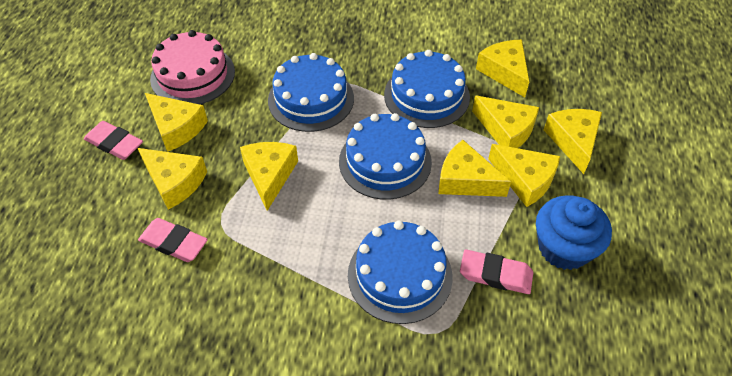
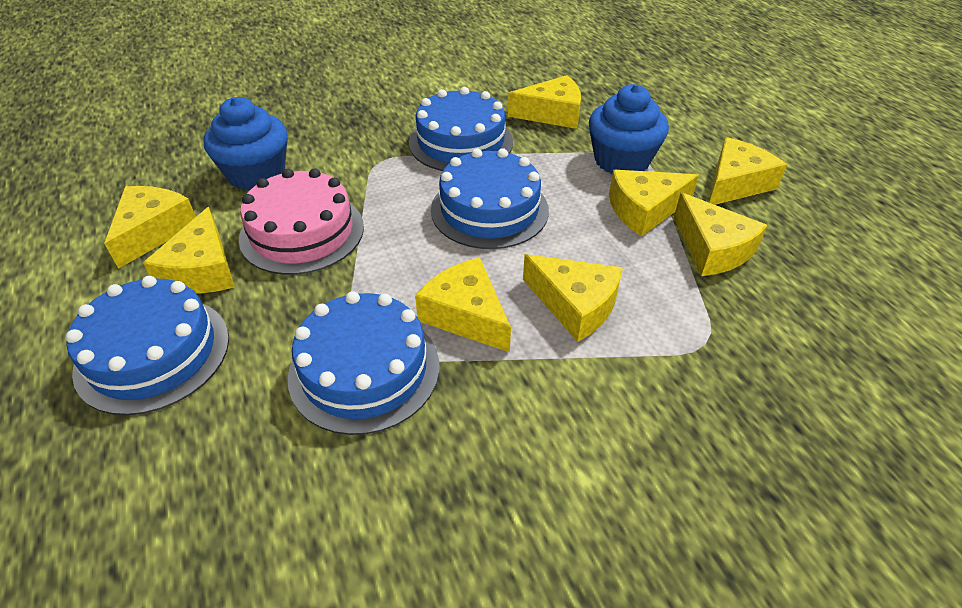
blue cupcake: [536,195,612,270] = 1 -> [203,97,287,191] [589,84,669,174] = 2
pink eraser: [84,121,143,160] [138,218,208,262] [460,250,533,294] = 3 -> none = 0

